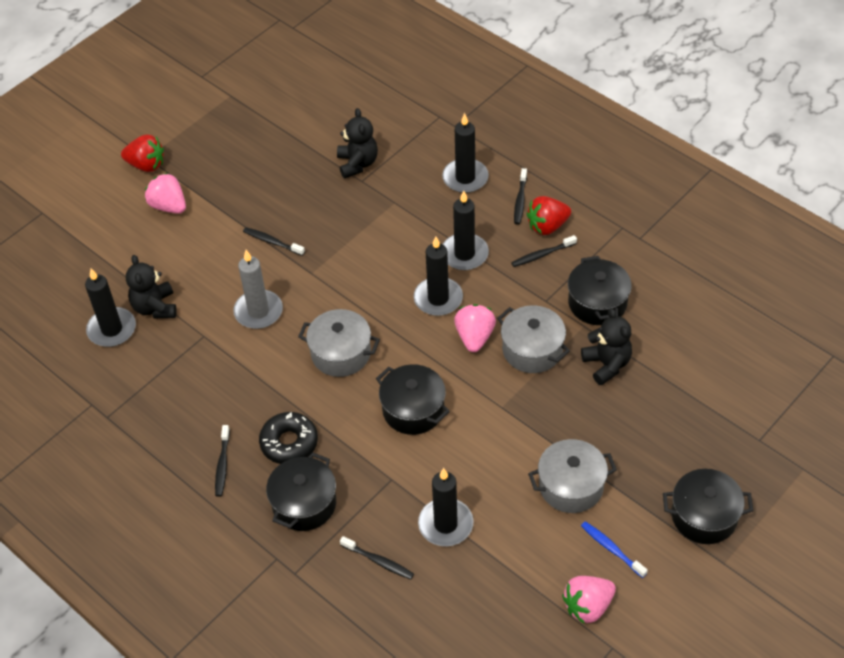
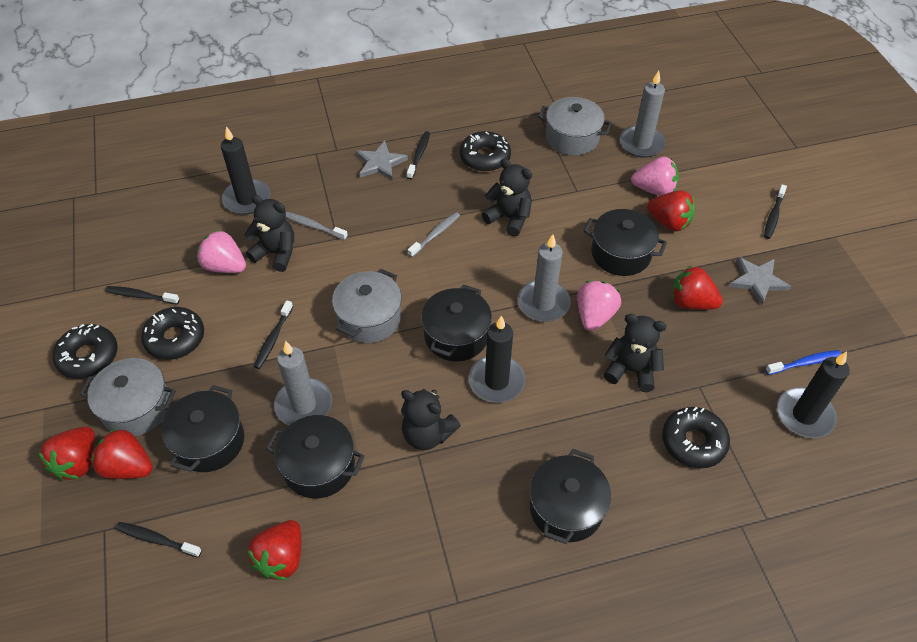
black candle: [85,268,136,347] [414,236,463,316] [418,468,474,546] [442,113,489,193] [443,190,489,270] = 5 -> [221,126,270,215] [469,316,525,403] [777,352,850,438] = 3
black donut: [259,412,318,464] = 1 -> [52,324,118,379] [141,307,204,360] [460,131,511,172] [662,407,730,468] = 4
black pot: [266,452,336,531] [376,364,450,435] [568,256,632,325] [663,469,753,544] = 4 -> [162,385,244,472] [266,415,364,498] [421,285,492,361] [530,449,611,544] [584,209,667,276] = 5
black teddy bear: [126,255,177,318] [337,108,378,178] [581,308,632,385] = 3 -> [245,195,294,272] [401,389,461,450] [482,159,532,237] [604,314,667,392] = 4
grey candle: [233,250,283,329] = 1 -> [274,341,332,425] [518,234,571,322] [620,71,666,158] = 3
grey star: none = 0 -> [356,141,408,181] [729,257,791,305] = 2
grey toothbrush: none = 0 -> [286,212,348,240] [408,212,460,257] = 2
red strawberry: [121,135,164,172] [527,196,571,235] = 2 -> [38,427,95,481] [91,428,153,479] [247,520,301,580] [647,190,695,231] [671,265,723,310] = 5

